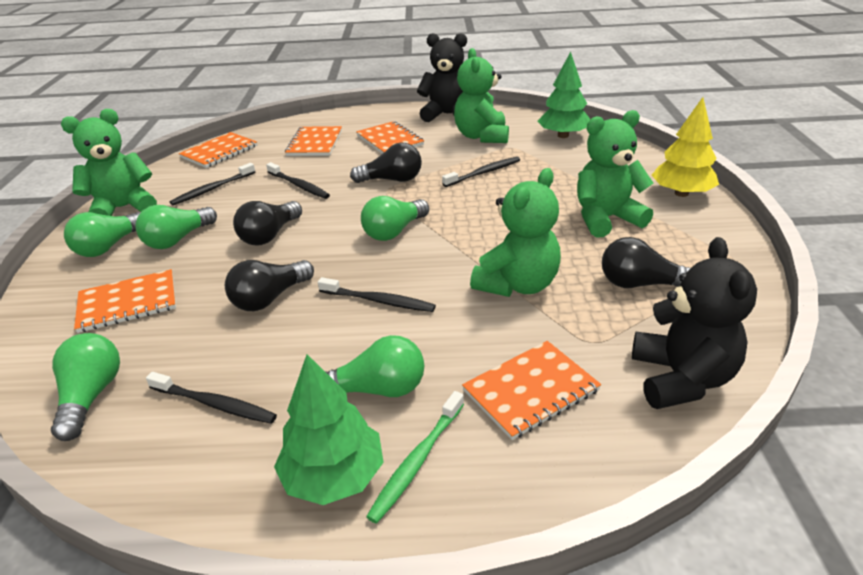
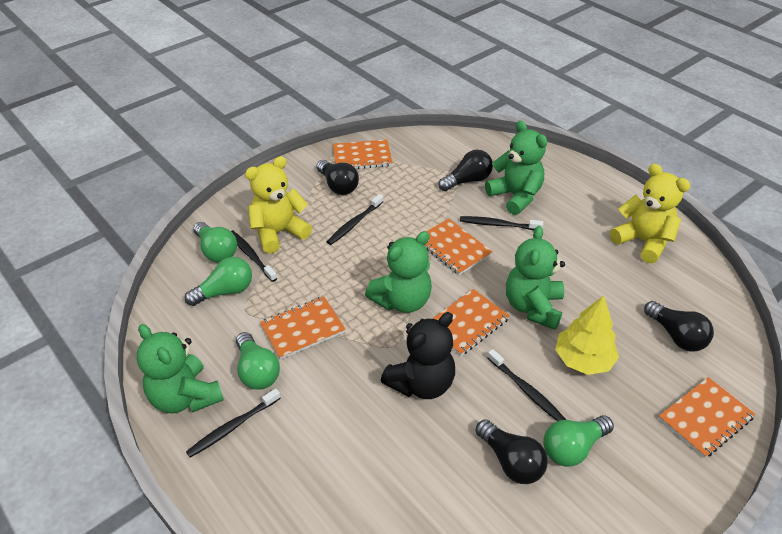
black teddy bear: [417,33,467,122] [632,237,757,409] = 2 -> [381,312,455,399] = 1
green light bulb: [51,333,120,441] [64,212,141,257] [135,205,217,249] [325,335,424,397] [361,196,429,241] = 5 -> [185,257,252,306] [193,222,237,262] [236,332,280,390] [543,415,614,467] = 4
green toothbrush: [366,391,464,524] = 1 -> none = 0
green tree: [274,354,384,505] [537,51,590,138] = 2 -> none = 0
yellow teddy bear: none = 0 -> [245,156,312,253] [610,164,690,263] = 2

